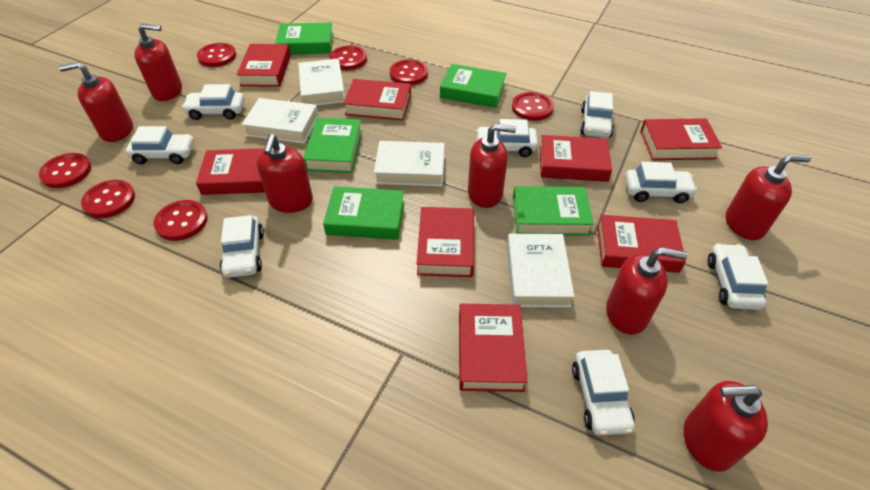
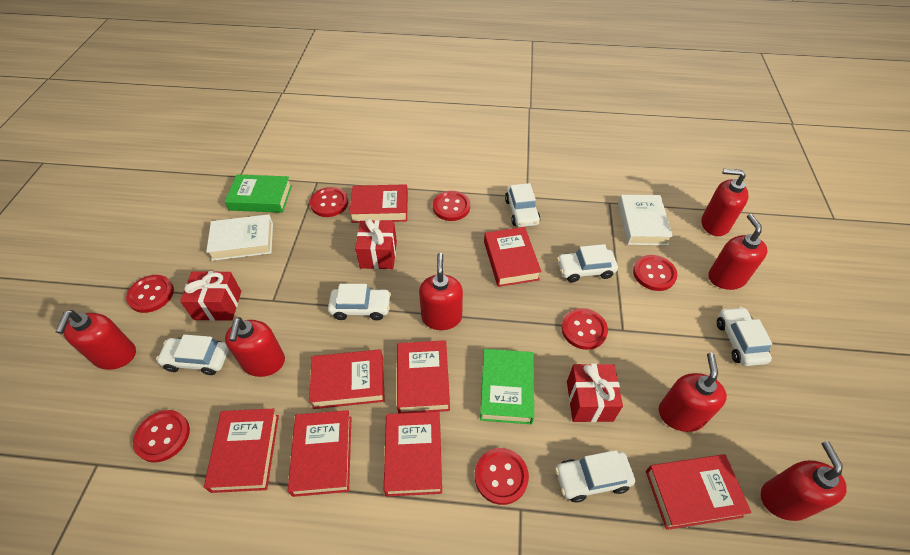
green book: [275,22,334,54] [303,117,362,173] [323,186,405,240] [440,64,506,108] [513,186,594,236] = 5 -> [225,174,292,213] [480,349,534,424] = 2
red gift: none = 0 -> [180,271,241,321] [355,219,397,269] [567,364,623,422] = 3
white book: [242,98,319,144] [298,58,345,106] [374,141,445,187] [507,234,575,308] = 4 -> [206,214,273,261] [618,195,673,245] = 2
white car: [126,126,194,164] [182,84,244,120] [220,215,264,278] [476,119,538,157] [572,350,635,436] [580,91,614,138] [625,162,697,203] [707,243,768,310] = 8 -> [156,334,229,375] [328,284,391,320] [505,183,541,227] [555,450,635,503] [557,244,618,282] [717,307,772,366] = 6

